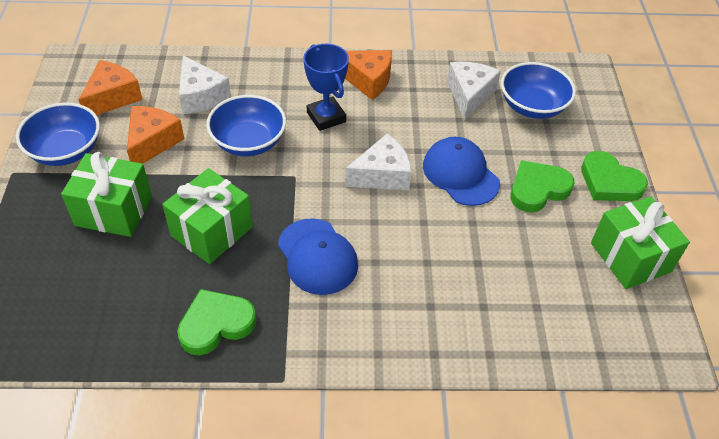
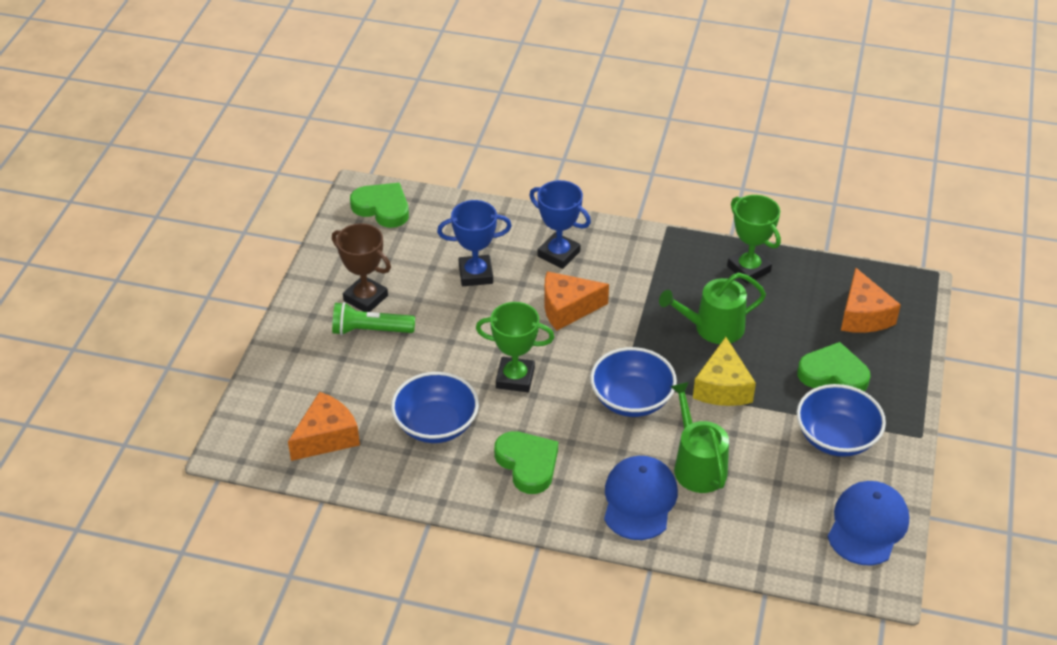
blue trophy: [303,44,349,131] = 1 -> [437,200,512,286] [529,180,591,269] = 2
brown trophy: none = 0 -> [332,223,391,312] = 1
green flashlight: none = 0 -> [332,302,415,335] = 1
green gift: [61,152,152,237] [162,168,253,264] [591,196,690,289] = 3 -> none = 0
green trophy: none = 0 -> [476,302,554,392] [727,195,781,284] = 2
green watering can: none = 0 -> [659,272,766,344] [670,382,729,493] = 2
white cheese: [179,56,231,114] [345,134,411,190] [447,62,501,120] = 3 -> none = 0
yellow cheese: none = 0 -> [693,337,756,406] = 1

